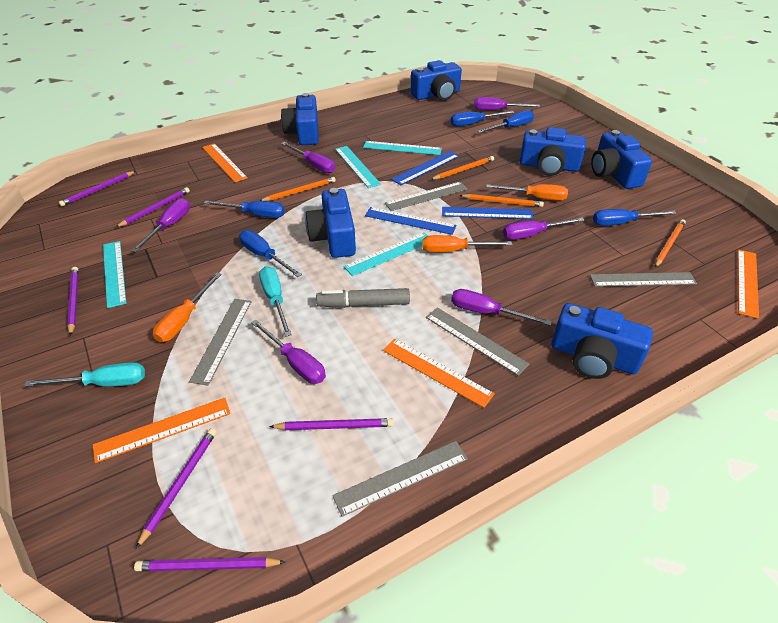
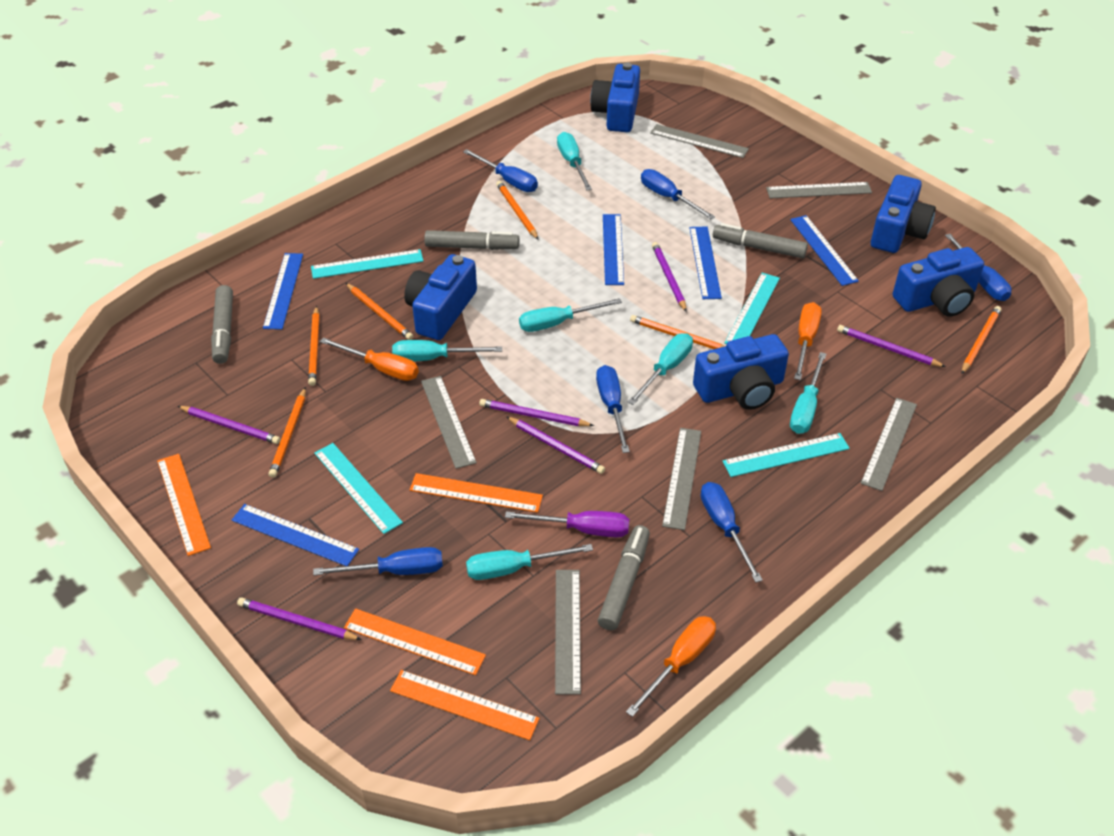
blue camera: [281,93,319,145] [305,188,356,258] [410,60,462,101] [520,127,586,176] [551,303,653,379] [591,130,652,189] = 6 -> [404,254,477,340] [590,62,640,132] [693,334,789,410] [871,175,936,253] [893,247,984,317] = 5
blue ruler: [365,207,456,235] [391,151,459,185] [442,207,534,219] = 3 -> [232,504,359,566] [263,253,303,330] [603,214,624,285] [689,227,722,299] [790,215,859,286] = 5
blue screwdriver: [204,200,285,218] [239,230,302,277] [451,111,515,126] [477,110,534,133] [593,209,677,226] = 5 -> [313,547,443,575] [463,149,538,192] [596,365,630,453] [641,169,715,219] [701,482,763,583] [945,234,1012,301] = 6
grey marker: [316,288,410,308] = 1 -> [211,285,233,364] [424,230,519,250] [598,525,650,630] [713,223,808,258] = 4
grey ruler: [189,299,252,386] [332,441,468,517] [385,182,468,211] [426,307,529,376] [590,272,697,287] = 5 -> [421,376,477,469] [555,570,581,695] [650,124,749,158] [662,428,701,530] [766,182,872,198] [861,398,917,491] = 6
orange pencil: [260,177,336,201] [430,156,494,180] [459,194,544,207] [655,219,686,268] = 4 -> [269,387,306,478] [308,306,320,386] [346,283,414,340] [496,181,539,240] [630,315,725,349] [962,306,1001,374] = 6
purple screwdriver: [131,198,190,252] [251,320,326,384] [281,142,335,173] [451,289,552,326] [474,97,540,110] [503,217,585,240] = 6 -> [505,511,629,537] = 1
turquoise screwdriver: [24,362,145,387] [259,266,292,337] = 2 -> [392,340,502,361] [466,544,593,580] [519,298,622,332] [557,132,592,190] [628,333,693,405] [790,352,826,434] = 6

